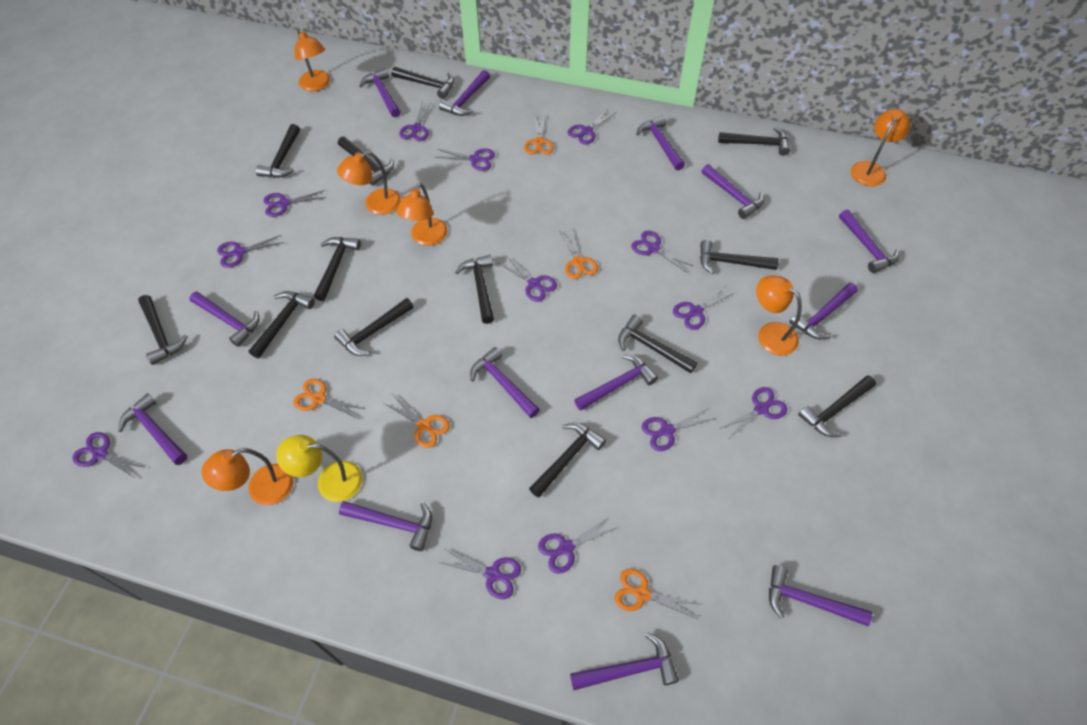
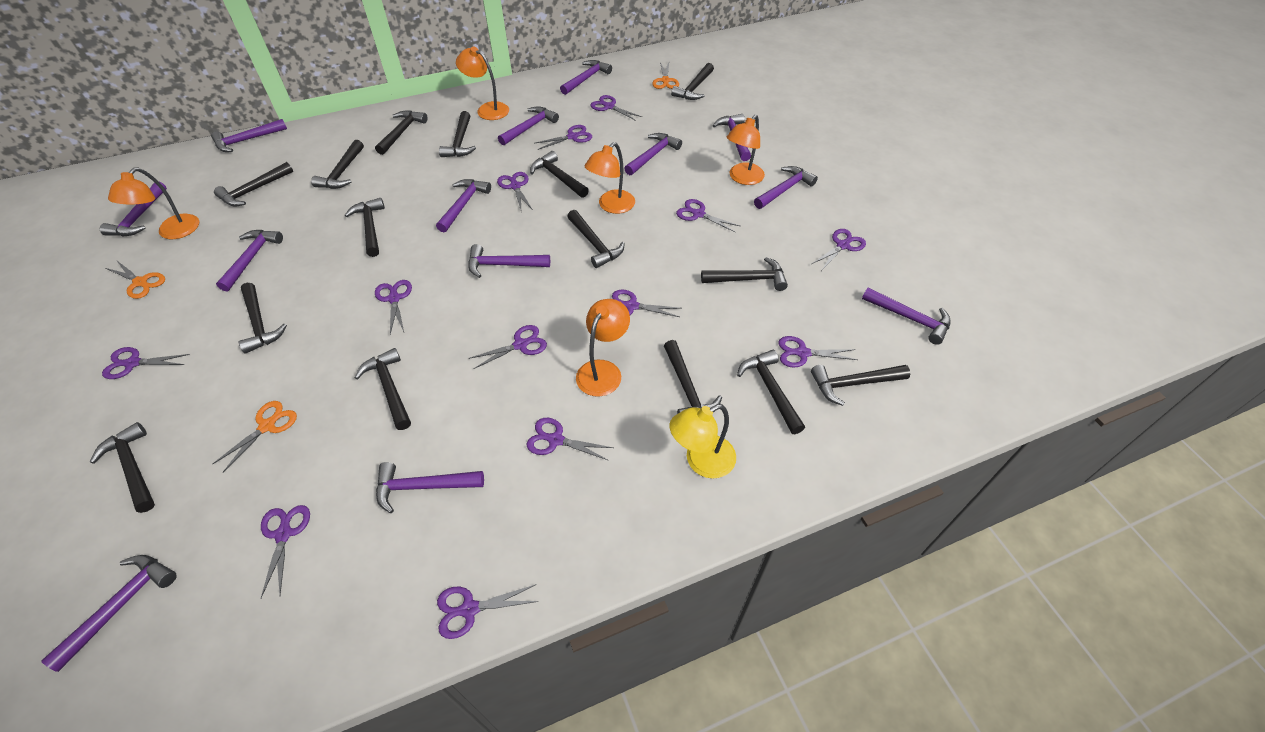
black hammer: [138,295,187,365] [249,291,315,358] [256,124,300,178] [314,237,361,301] [334,298,414,356] [338,136,394,186] [392,67,454,99] [455,255,494,324] [529,423,606,498] [618,314,697,373] [700,240,779,274] [718,127,790,156] [798,375,876,437] = 13 -> [90,422,155,513] [214,162,293,207] [239,283,287,354] [311,140,364,189] [345,198,385,257] [355,348,411,430] [375,110,428,155] [439,111,476,157] [530,151,589,198] [567,210,625,268] [664,340,722,414] [671,63,714,100] [701,257,788,291] [737,350,805,434] [811,365,910,406] = 15
orange lamp: [201,448,294,505] [295,29,330,91] [337,151,401,215] [396,183,448,246] [756,275,802,356] [851,109,911,187] = 6 -> [108,168,199,239] [456,47,509,120] [576,299,630,397] [585,142,635,214] [727,115,765,185] = 5
orange scissors: [293,379,365,420] [383,395,450,448] [524,114,554,155] [560,227,598,279] [614,569,698,619] = 5 -> [106,260,165,299] [212,401,297,472] [652,62,679,89] = 3

